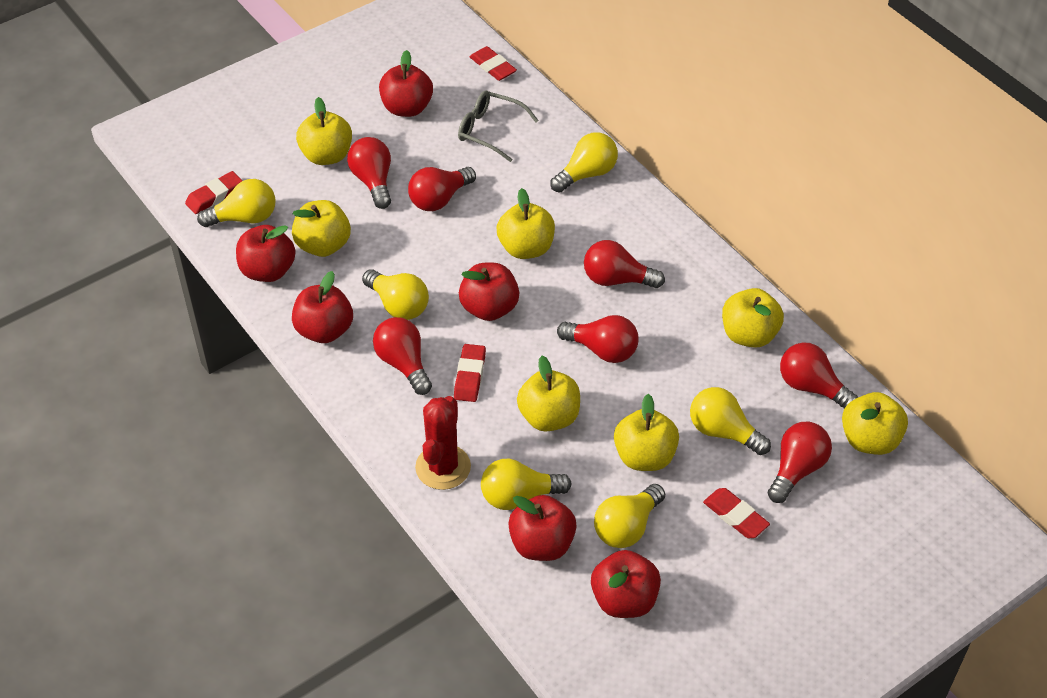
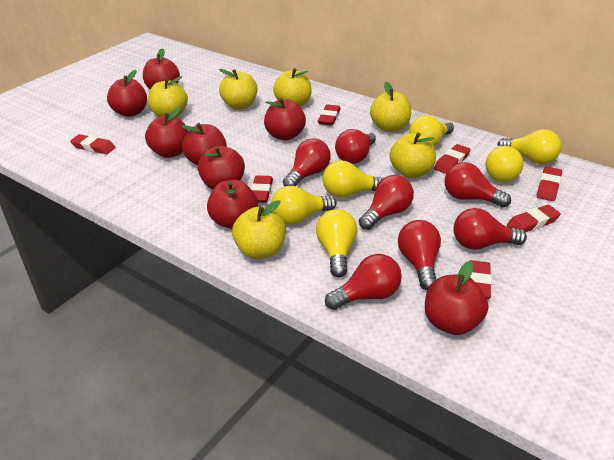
grey glasses: [458,91,539,162] = 1 -> none = 0
red apple: [236,225,296,282] [292,271,353,343] [379,50,433,117] [459,263,519,321] [508,495,577,561] [591,550,661,618] = 6 -> [107,70,147,117] [143,48,180,89] [145,107,188,158] [181,123,227,165] [198,146,245,190] [207,180,258,229] [264,98,306,140] [425,261,488,335] = 8
red cactus: [415,396,471,490] = 1 -> none = 0
red eraser: [185,171,242,214] [454,344,486,402] [470,46,517,81] [703,488,770,538] = 4 -> [70,134,115,154] [251,175,273,203] [318,104,341,125] [434,144,471,174] [469,260,492,299] [507,205,561,233] [537,166,562,201] = 7
yellow apple: [292,200,351,257] [296,97,352,165] [497,188,555,259] [517,356,580,432] [614,394,679,471] [722,288,784,348] [842,392,908,455] = 7 -> [148,76,188,117] [219,69,257,110] [232,200,286,259] [273,68,312,107] [370,82,411,132] [390,133,436,178] = 6

